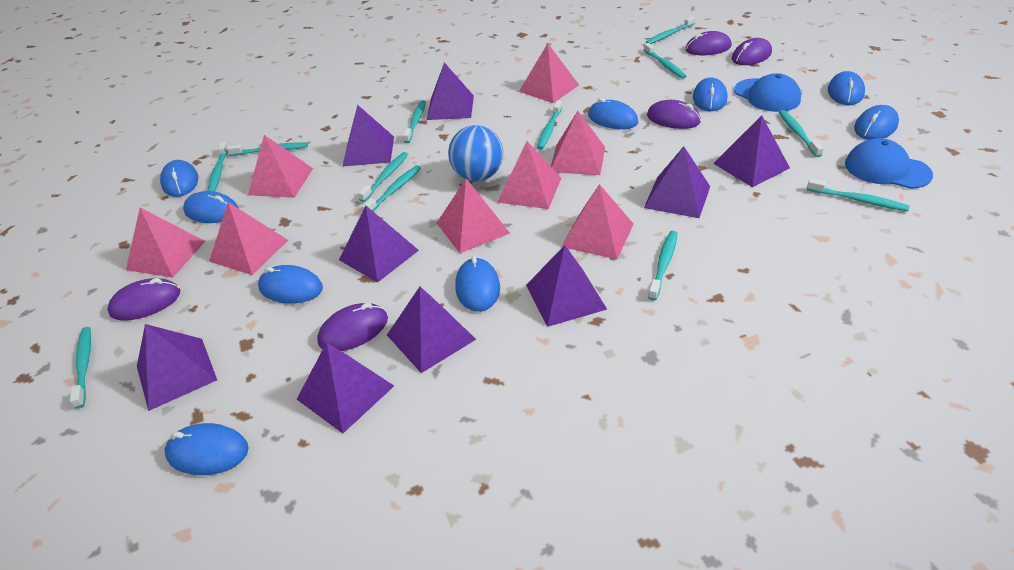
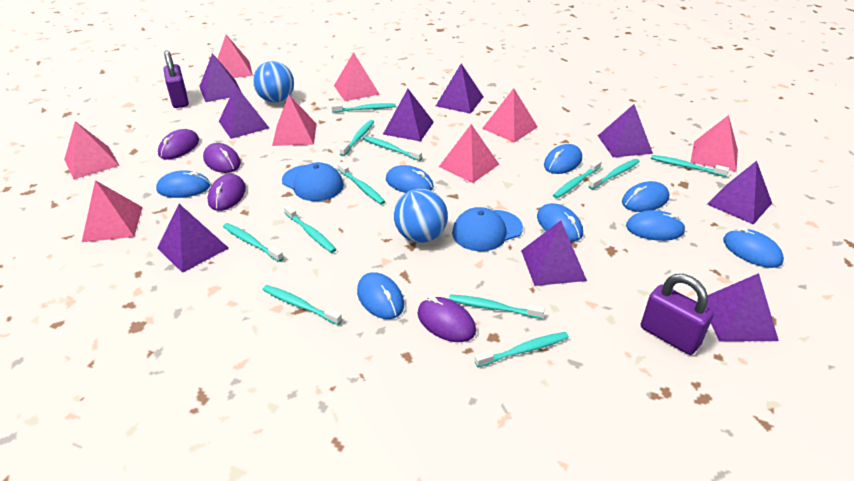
blue ball: [448,125,503,181] = 1 -> [253,61,294,103] [394,188,448,243] = 2
blue mouse: [160,160,198,197] [164,423,249,475] [183,191,239,223] [258,265,323,304] [455,256,500,312] [588,98,638,129] [693,77,727,111] [828,71,865,105] [854,105,899,140] = 9 -> [156,170,211,198] [357,272,404,319] [386,165,434,193] [537,203,583,242] [544,144,582,174] [622,181,669,212] [626,210,685,241] [723,227,784,268] = 8
purple mouse: [107,278,180,321] [317,303,388,351] [647,100,701,129] [685,31,732,55] [732,38,772,65] = 5 -> [158,129,199,160] [203,143,241,173] [207,174,246,211] [417,296,476,342] = 4
purple padlock: none = 0 -> [164,50,189,108] [641,274,714,355] = 2

